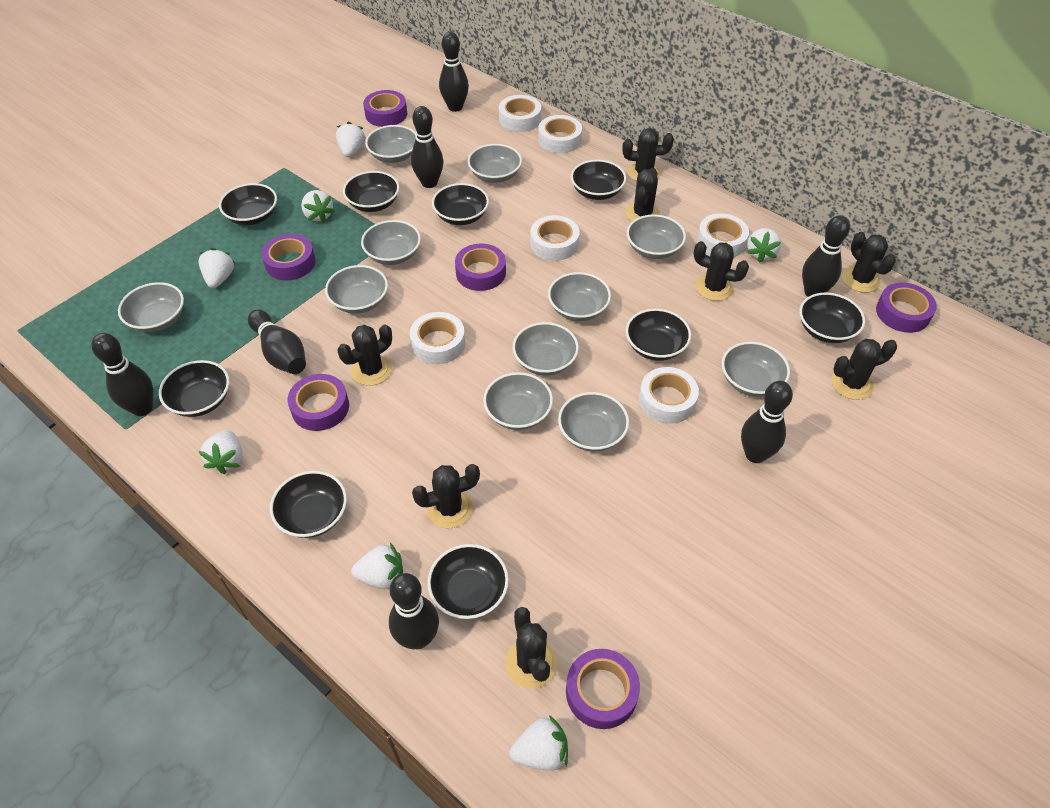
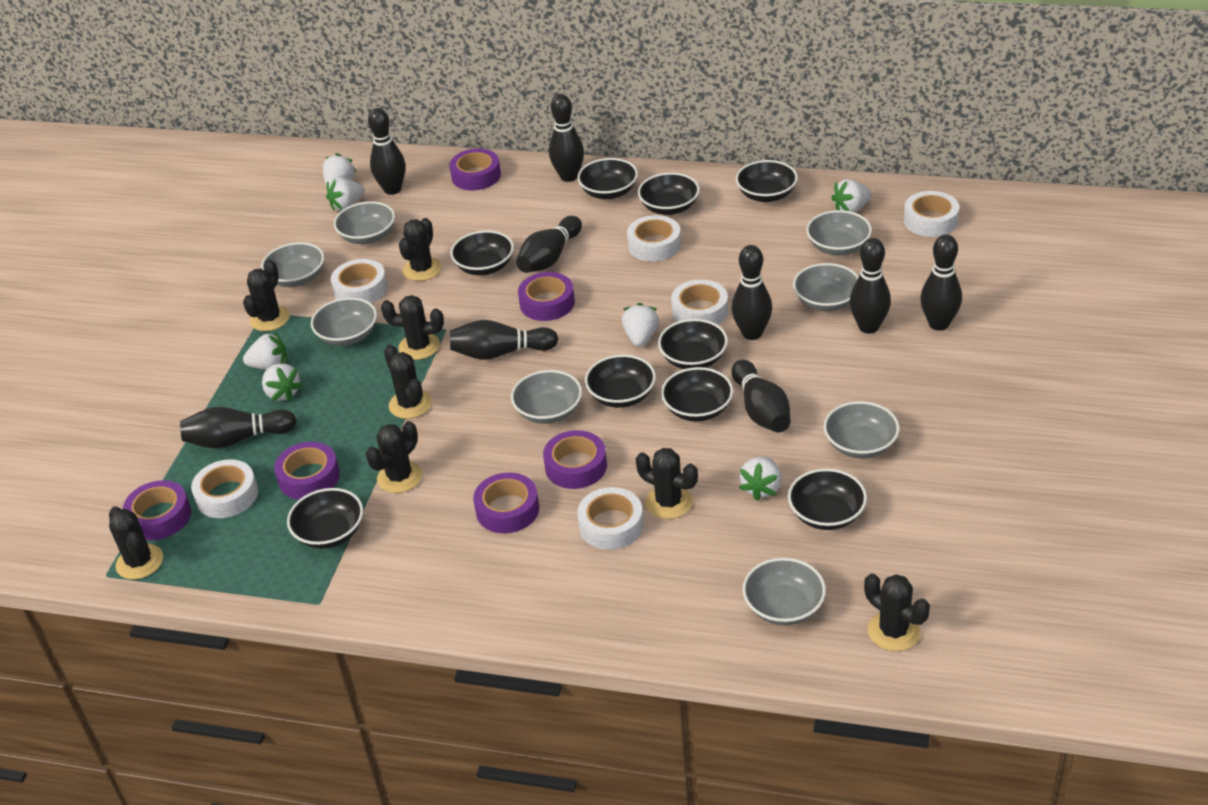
black bowling pin: [91,333,153,416] [248,310,306,374] [389,573,439,649] [411,106,444,188] [439,32,469,112] [741,381,793,463] [802,215,850,297] = 7 -> [180,407,297,449] [368,108,405,195] [450,320,558,360] [516,216,582,273] [549,94,584,182] [731,360,791,433] [732,245,772,340] [850,238,891,334] [920,234,962,331] = 9
grey bowl: [118,282,184,332] [325,265,388,314] [361,220,421,265] [365,125,416,163] [468,144,522,183] [483,372,553,430] [513,322,579,375] [548,272,611,321] [558,392,629,452] [627,214,686,259] [722,342,790,397] = 11 -> [261,242,324,287] [311,297,377,346] [334,201,395,244] [511,370,582,424] [742,558,826,625] [793,263,859,311] [806,210,872,255] [824,401,900,458] = 8

